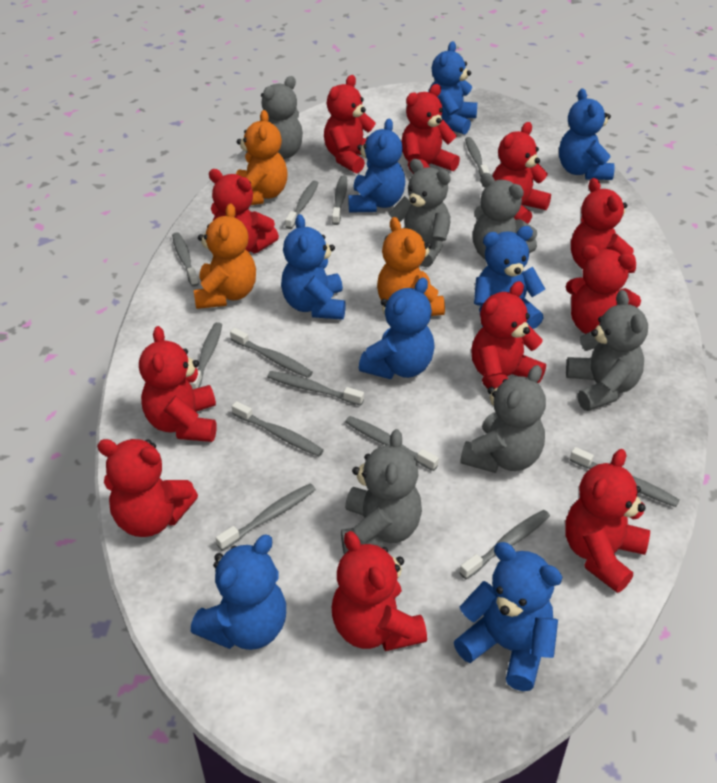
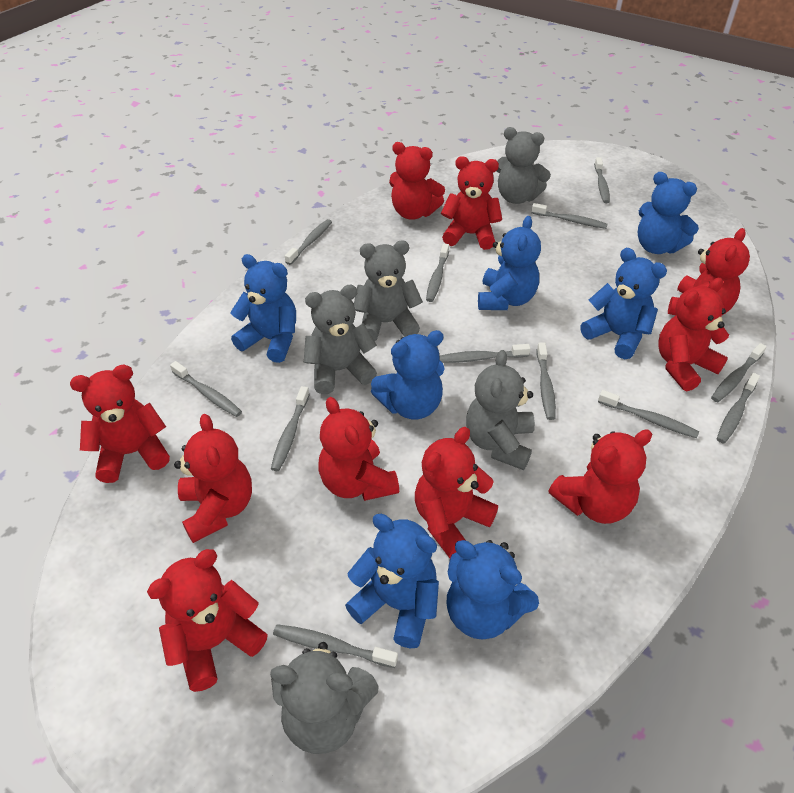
blue teddy bear: [191,535,286,650] [281,214,346,320] [348,119,405,213] [359,278,435,379] [428,41,477,135] [454,542,562,691] [474,226,545,329] [559,88,615,180] = 8 -> [230,254,296,363] [345,514,439,648] [371,330,445,420] [447,540,539,640] [478,216,541,310] [580,248,667,359] [638,172,699,254] = 7
grey teddy bear: [246,76,303,159] [341,429,422,555] [384,159,451,267] [460,365,546,473] [473,173,537,259] [566,290,648,411] = 6 -> [270,642,379,754] [304,285,377,394] [354,241,423,341] [466,350,535,470] [497,127,551,204] = 5
orange teddy bear: [194,204,256,309] [236,110,288,205] [377,217,445,316] = 3 -> none = 0
red teddy bear: [97,439,198,537] [139,326,217,442] [209,169,279,254] [324,75,376,173] [332,531,427,651] [401,84,460,174] [472,281,546,389] [492,122,551,224] [565,449,650,593] [566,245,641,334] [571,178,636,273] = 11 -> [70,365,170,483] [147,549,268,692] [174,414,252,543] [319,397,399,501] [389,142,445,220] [415,427,498,558] [441,156,502,250] [549,429,652,524] [658,278,729,391] [668,228,750,315] = 10

